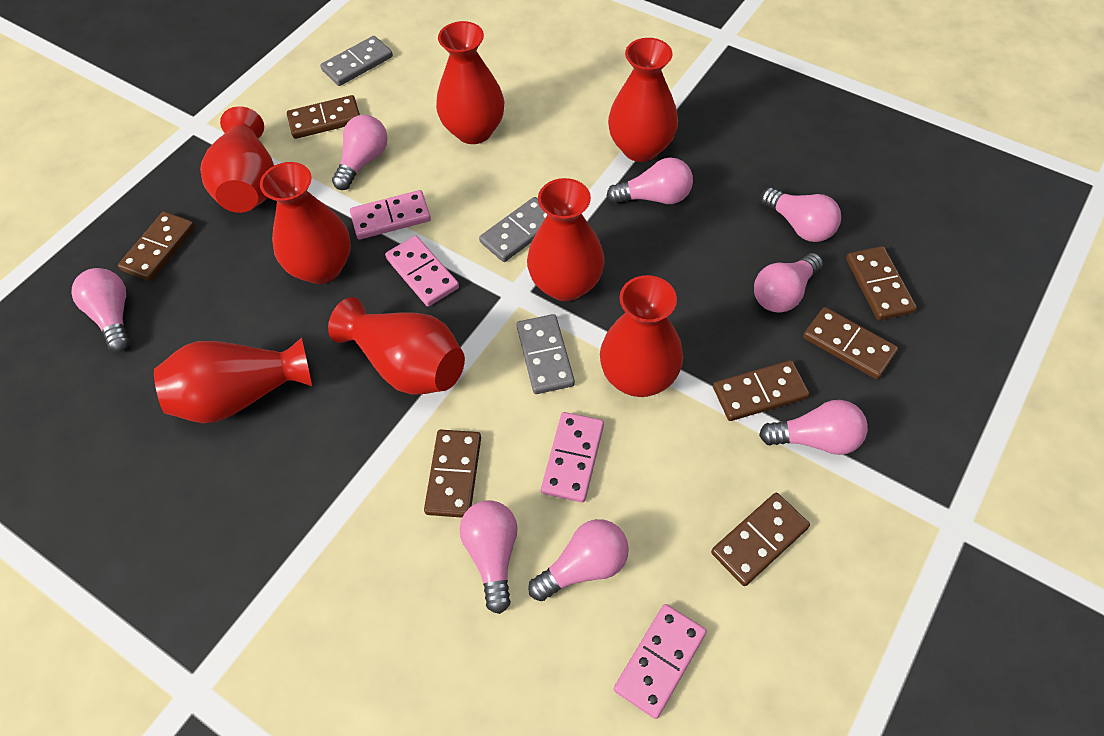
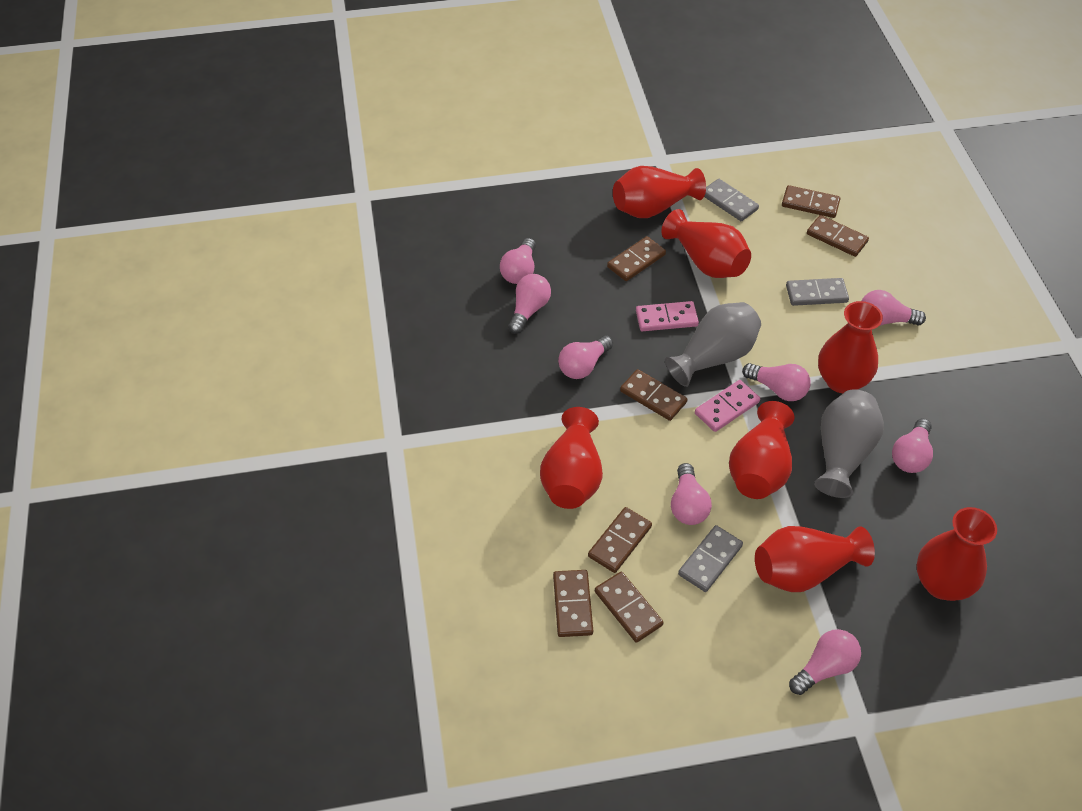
grey vase: none = 0 -> [665,302,761,387] [814,389,884,498] = 2
pink domino: [350,190,431,240] [385,236,459,306] [541,412,604,503] [614,604,707,719] = 4 -> [636,301,699,331] [695,380,760,432] = 2
red vase: [154,337,312,423] [200,106,274,213] [260,162,351,284] [328,297,465,395] [436,21,505,144] [527,178,605,301] [600,275,683,397] [608,38,678,162] = 8 -> [540,407,603,509] [613,166,706,218] [661,209,751,278] [729,401,794,499] [755,526,875,592] [818,301,883,393] [916,507,997,601] = 7

